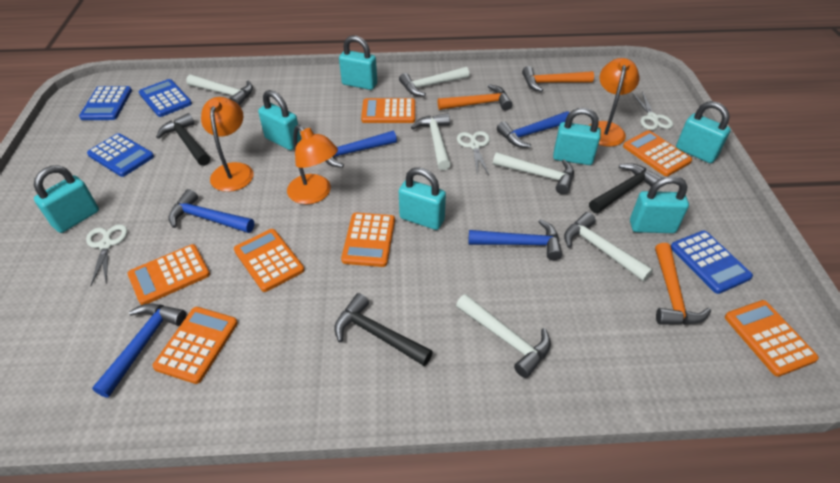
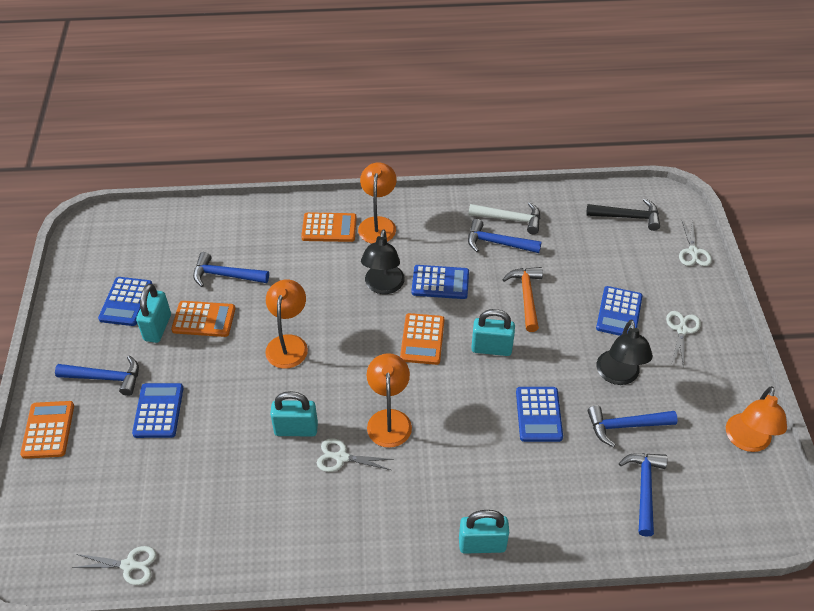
black hammer: [156,113,210,166] [334,293,433,366] [589,163,662,213] = 3 -> [586,199,660,231] = 1
black lamp: none = 0 -> [361,229,405,294] [596,319,653,385] = 2
blue calculator: [79,86,132,120] [87,133,154,177] [139,79,192,117] [671,231,753,294] = 4 -> [98,277,152,326] [132,383,183,438] [412,265,469,299] [516,387,563,442] [596,286,642,336] = 5
orange calculator: [127,244,210,305] [152,307,238,384] [234,229,304,292] [341,213,395,267] [361,98,415,123] [623,130,692,176] [725,300,819,377] = 7 -> [20,401,74,459] [171,301,235,337] [301,212,357,242] [400,313,444,365] = 4
orange hammer: [438,84,512,110] [522,66,594,92] [655,243,711,325] = 3 -> [502,267,543,332] = 1
orange lamp: [201,97,254,192] [287,125,338,204] [588,58,639,147] = 3 -> [265,279,308,369] [358,162,397,244] [367,353,412,448] [726,386,787,452] = 4
turquoise padlock: [34,165,99,233] [258,90,301,150] [339,36,377,90] [399,167,446,230] [553,108,601,165] [630,176,689,233] [676,101,731,163] = 7 -> [136,284,171,343] [270,391,318,437] [459,510,509,554] [471,309,515,356] = 4
white hammer: [186,74,253,106] [399,67,469,96] [411,113,451,170] [456,294,551,378] [493,152,574,194] [564,212,653,281] = 6 -> [469,202,540,235] = 1
white scissors: [86,224,127,285] [457,131,490,175] [632,92,673,130] = 3 -> [72,546,156,585] [317,438,394,472] [666,311,701,368] [679,219,712,266] = 4

